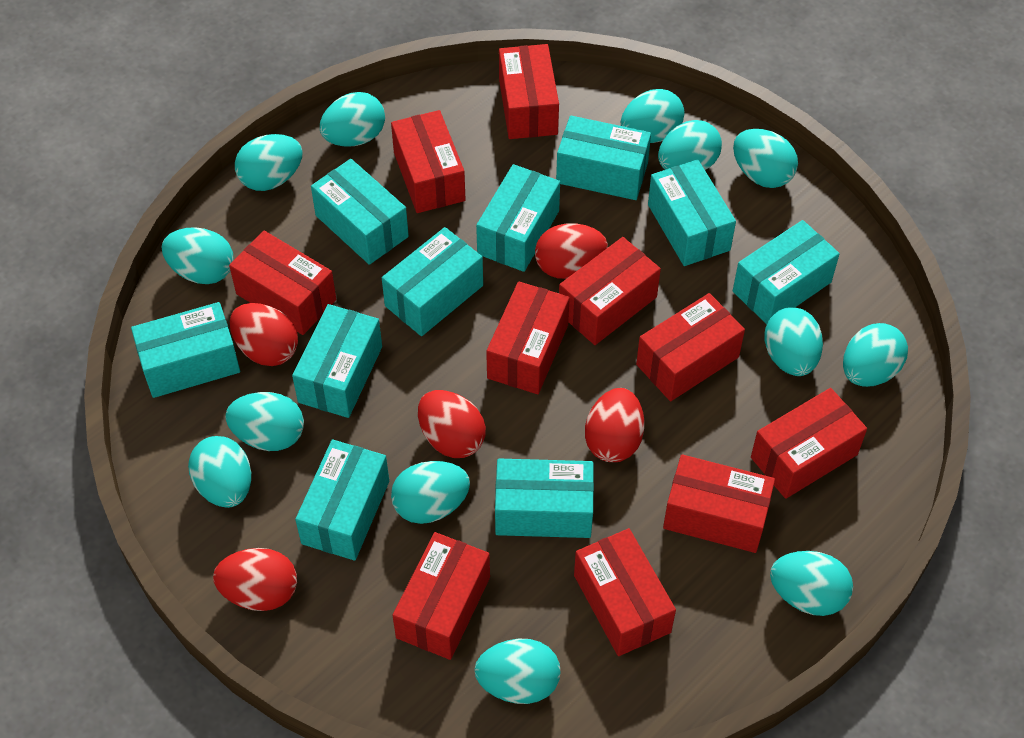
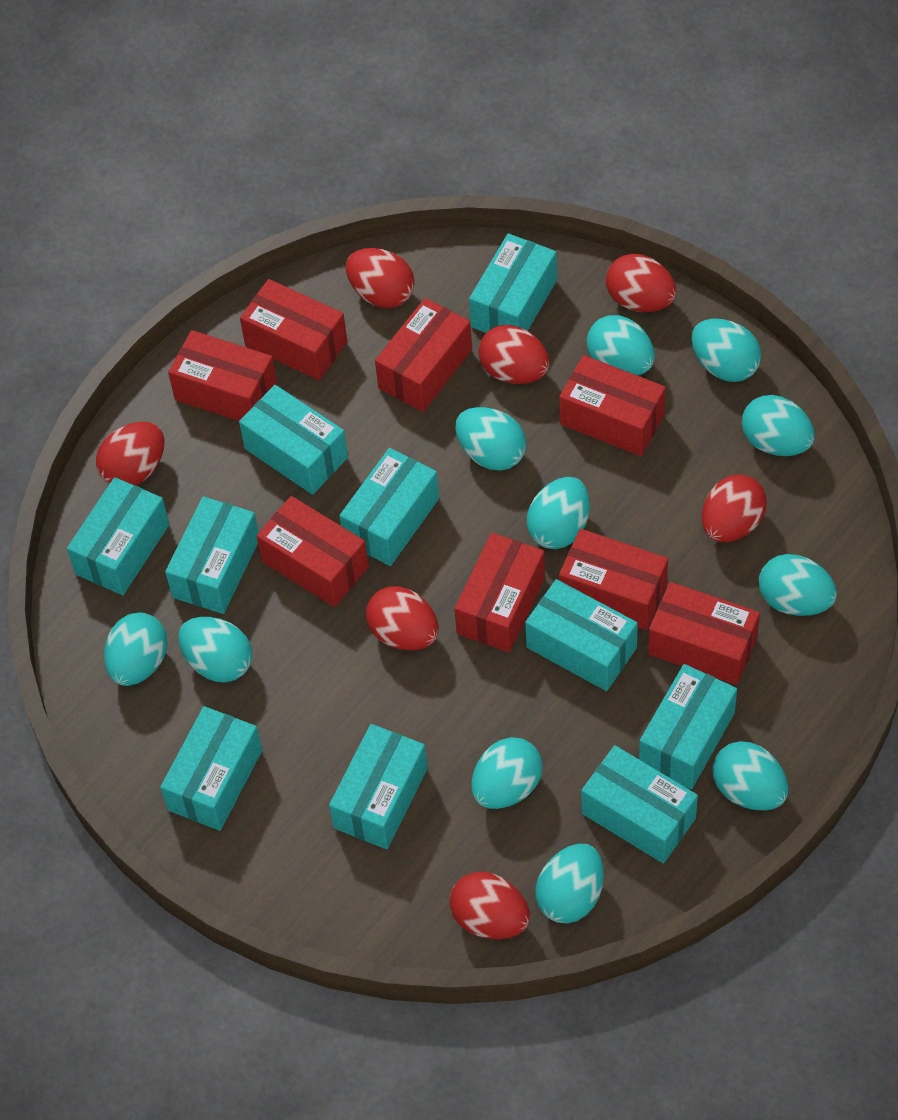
red box: [229,231,336,335] [391,110,466,213] [392,532,490,660] [486,281,570,394] [499,44,559,139] [559,237,661,345] [574,528,676,656] [636,293,745,401] [663,454,775,553] [751,388,867,499] = 10 -> [168,330,277,421] [240,279,347,380] [257,496,369,607] [375,298,472,412] [454,533,545,652] [559,355,666,456] [559,529,668,630] [648,582,760,685] = 8
red egg: [213,548,297,611] [230,303,298,366] [418,390,486,458] [535,223,608,279] [585,388,644,462] = 5 -> [96,422,164,485] [346,248,415,308] [366,586,439,650] [450,872,530,939] [478,325,549,384] [606,254,676,312] [702,474,767,542] = 7
turquoise egg: [162,227,234,284] [188,436,251,508] [225,392,304,451] [235,134,303,191] [320,92,385,146] [391,461,470,524] [474,639,560,704] [621,89,684,143] [658,120,722,170] [733,129,798,188] [764,307,823,376] [770,551,853,616] [843,323,908,387] = 13 -> [104,613,168,686] [178,617,252,682] [455,407,526,471] [471,737,543,809] [527,477,590,549] [536,844,604,923] [587,315,655,376] [691,319,761,382] [712,741,788,811] [742,395,815,456] [759,554,837,616] = 11

